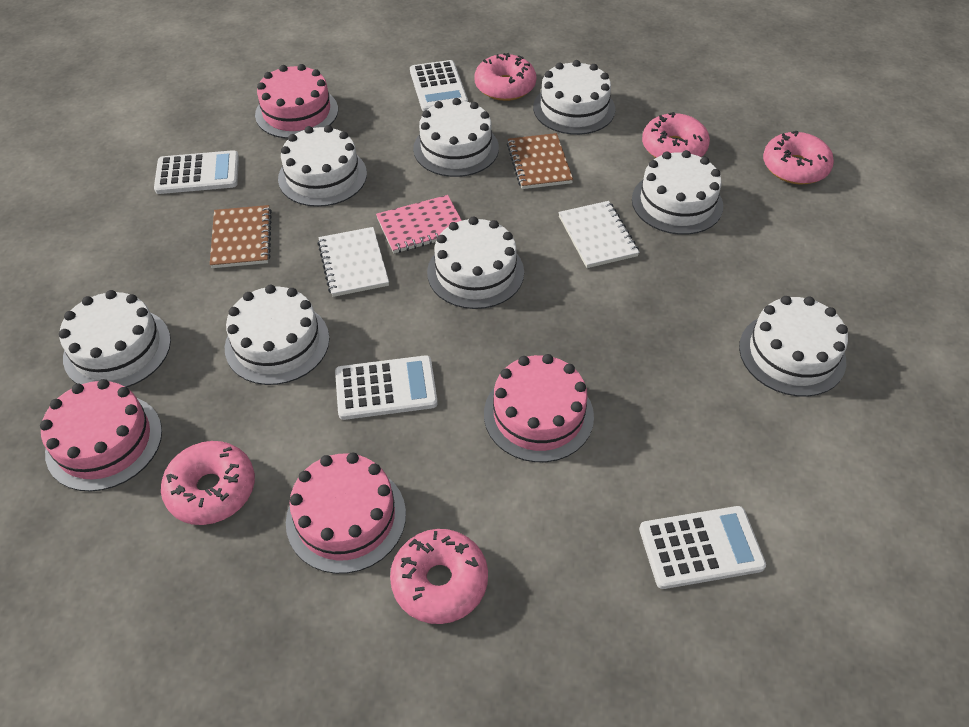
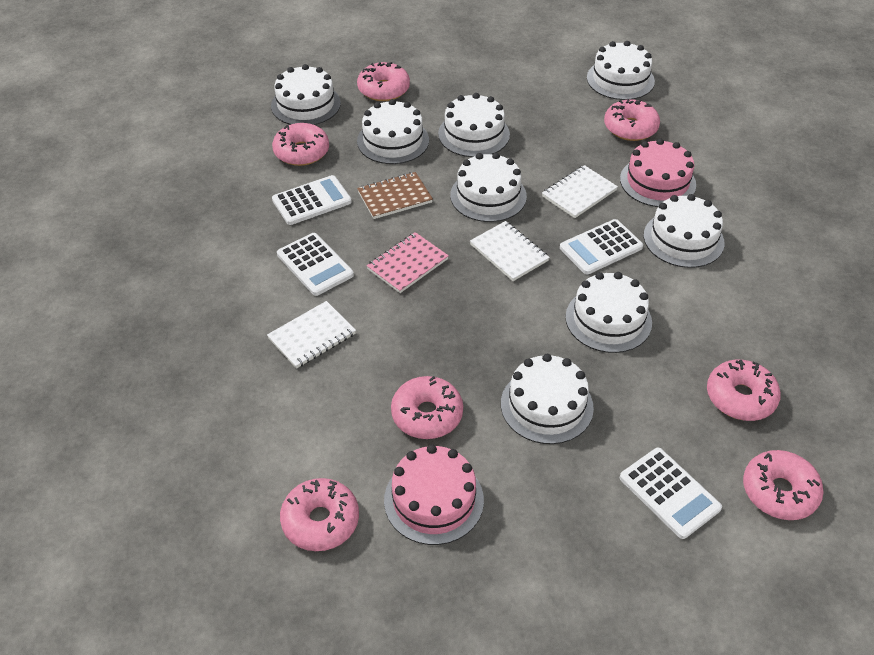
brown notebook: [210,205,272,268] [507,133,573,189] = 2 -> [357,172,433,219] = 1
pink cake: [40,379,162,492] [255,64,338,139] [286,452,406,574] [484,354,594,462] = 4 -> [384,444,484,545] [620,139,696,207] = 2
pink donut: [161,441,255,525] [390,529,488,624] [474,53,536,101] [642,112,710,158] [763,131,834,185] = 5 -> [272,123,329,166] [280,478,359,551] [357,62,410,101] [391,376,463,439] [604,99,660,141] [707,360,781,421] [743,450,824,520] = 7
white notebook: [317,227,389,297] [558,201,640,268] = 2 -> [267,301,356,369] [470,221,550,281] [542,165,618,218] = 3

